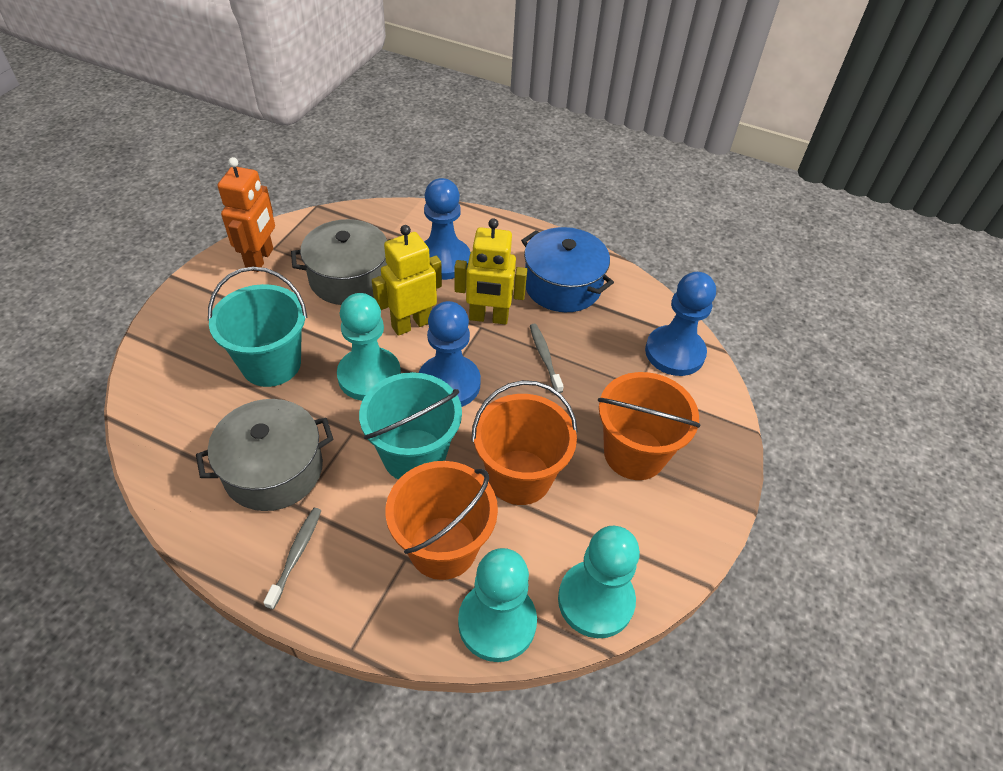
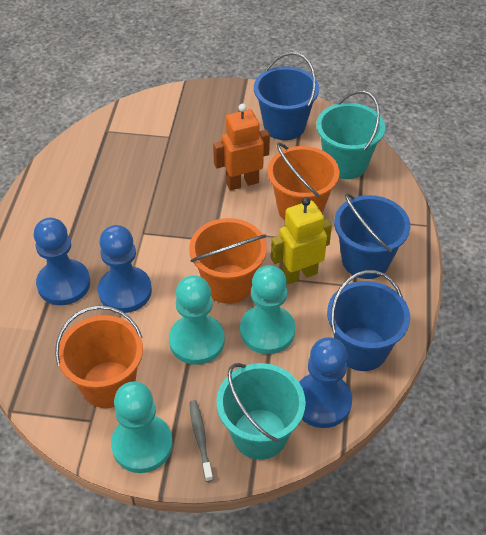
blue bucket: none = 0 -> [254,52,319,140] [327,270,410,371] [334,193,410,279] = 3
blue pot: [521,227,614,312] = 1 -> none = 0
grey pot: [196,399,333,511] [291,219,391,305] = 2 -> none = 0
grey toothbrush: [263,508,322,610] [530,324,564,393] = 2 -> [189,400,213,482] = 1
yellow robot: [372,225,442,336] [455,218,527,325] = 2 -> [271,197,332,285] = 1

